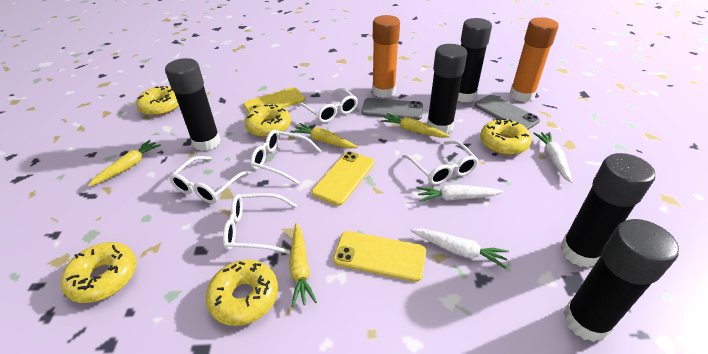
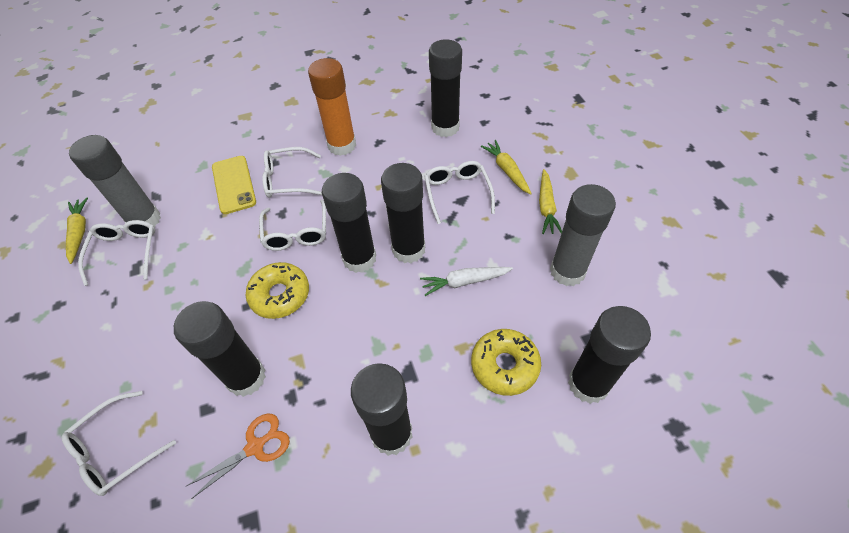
black glue stick: [165,58,221,151] [427,44,467,134] [458,18,492,102] [560,153,655,268] [563,219,679,342] = 5 -> [174,301,266,397] [322,173,376,273] [351,363,413,456] [381,163,425,263] [429,39,462,137] [568,306,651,404] = 6
grey glue stick: none = 0 -> [69,135,161,227] [550,184,616,286] = 2
grey phone: [361,98,423,120] [474,95,540,130] = 2 -> none = 0
orange glue stick: [372,15,400,98] [510,17,559,102] = 2 -> [308,58,356,156] = 1
orange scissors: none = 0 -> [185,413,290,499] = 1
white carrot: [411,229,509,269] [417,185,503,202] [533,132,573,183] = 3 -> [420,267,513,296] = 1
yellow carrot: [88,140,161,187] [289,223,317,307] [291,123,358,149] [381,113,450,138] = 4 -> [66,197,88,264] [481,140,532,195] [539,169,562,234] = 3
yellow donut: [61,242,137,303] [136,86,179,116] [206,260,278,326] [245,105,291,137] [480,118,532,155] = 5 -> [246,262,309,319] [471,329,541,396] = 2
yellow phone: [243,87,305,113] [312,151,374,206] [333,231,426,282] = 3 -> [212,156,256,214] = 1

